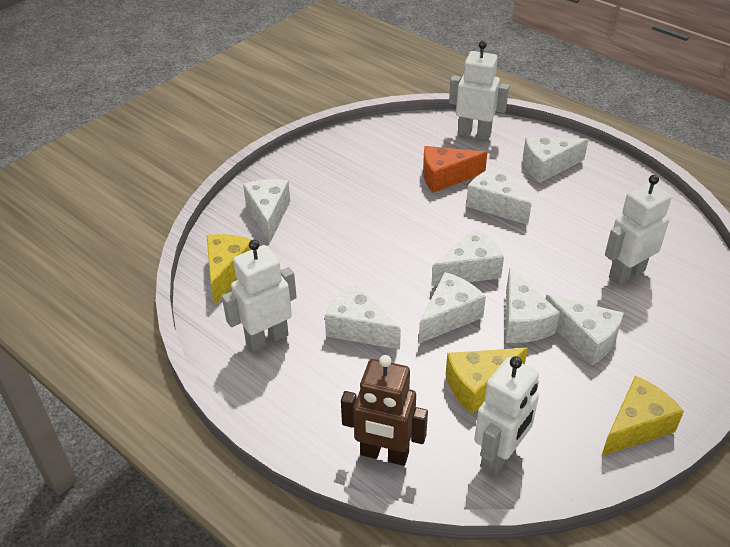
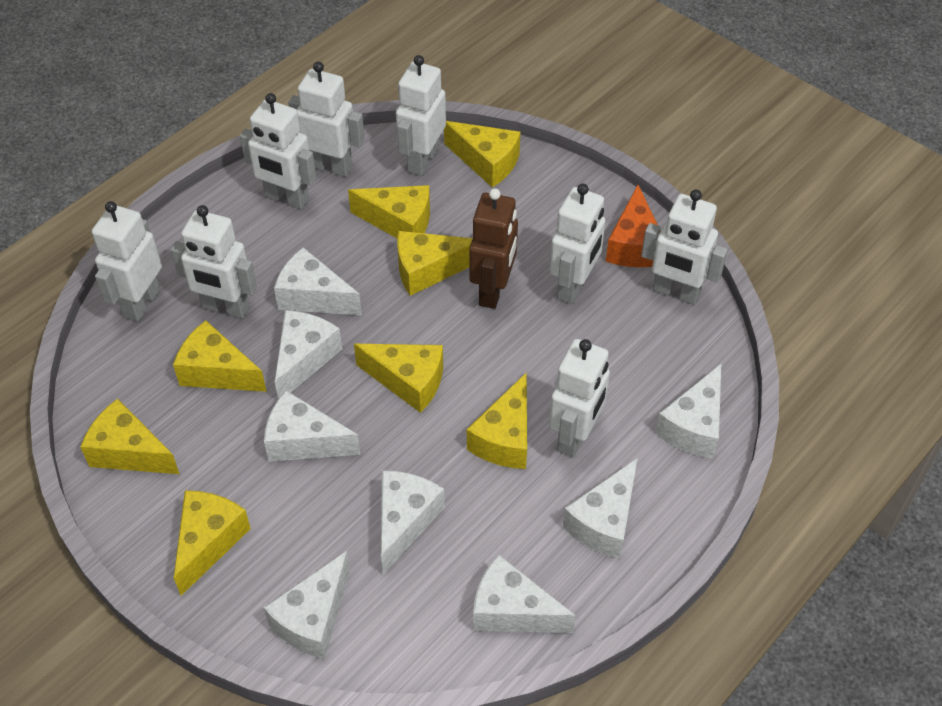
white robot: [222,240,297,352] [449,41,509,140] [474,356,539,475] [605,175,672,285] = 4 -> [92,201,162,321] [171,205,257,318] [240,93,316,209] [288,62,365,177] [396,55,446,176] [549,339,610,457] [550,184,605,304] [641,190,728,304] = 8
yellow cheese: [206,234,252,305] [446,348,528,414] [602,375,684,456] = 3 -> [80,399,179,474] [173,320,267,392] [174,490,251,596] [348,185,430,238] [354,344,443,413] [397,231,473,296] [444,121,520,188] [467,372,527,469] = 8

